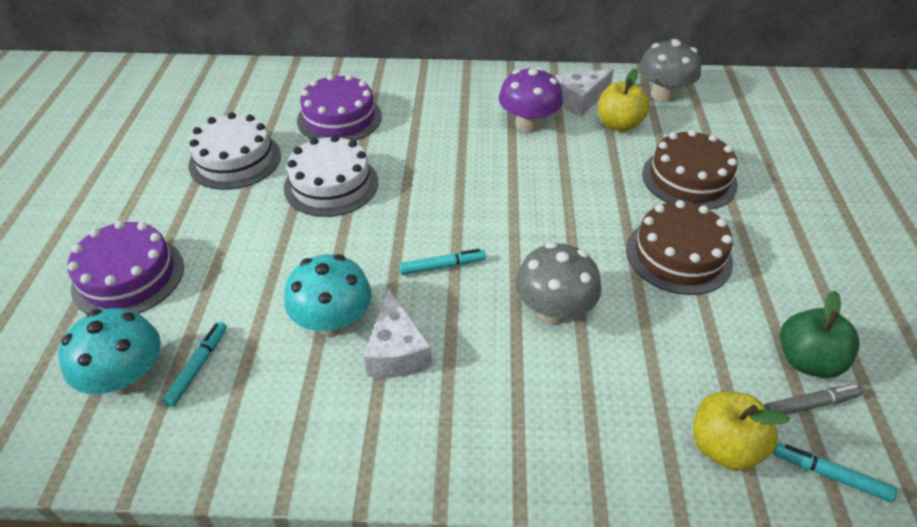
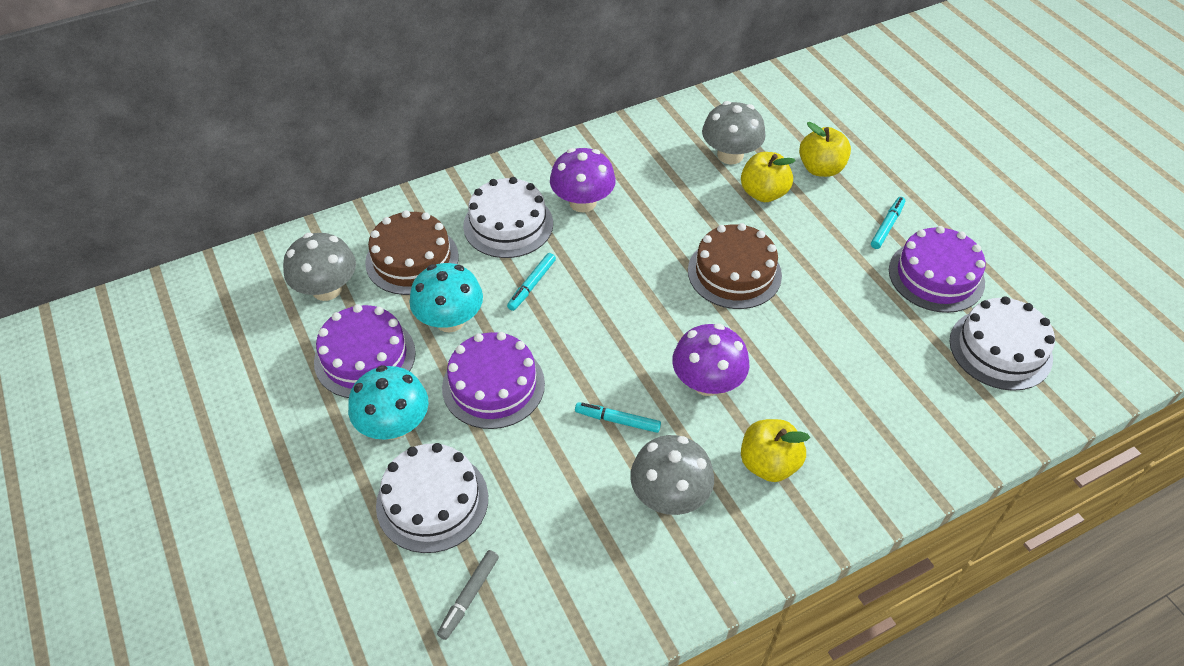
green apple: [780,291,860,378] = 1 -> none = 0
grey mushroom: [516,242,601,324] [639,39,701,102] = 2 -> [283,233,356,301] [630,435,714,515] [702,101,766,164] = 3
purple cake: [68,220,184,314] [297,74,382,141] = 2 -> [314,304,416,398] [442,332,545,429] [889,226,986,313] = 3
purple mushroom: [499,67,563,132] = 1 -> [550,148,616,212] [672,324,749,396] = 2
white cake: [188,112,281,190] [284,135,378,217] = 2 -> [376,443,488,553] [463,177,553,258] [949,296,1055,391] = 3
white cheese: [364,288,432,378] [556,69,614,117] = 2 -> none = 0
yellow apple: [598,68,650,132] [693,392,790,471] = 2 -> [741,152,796,202] [741,419,810,482] [799,122,851,177] = 3

